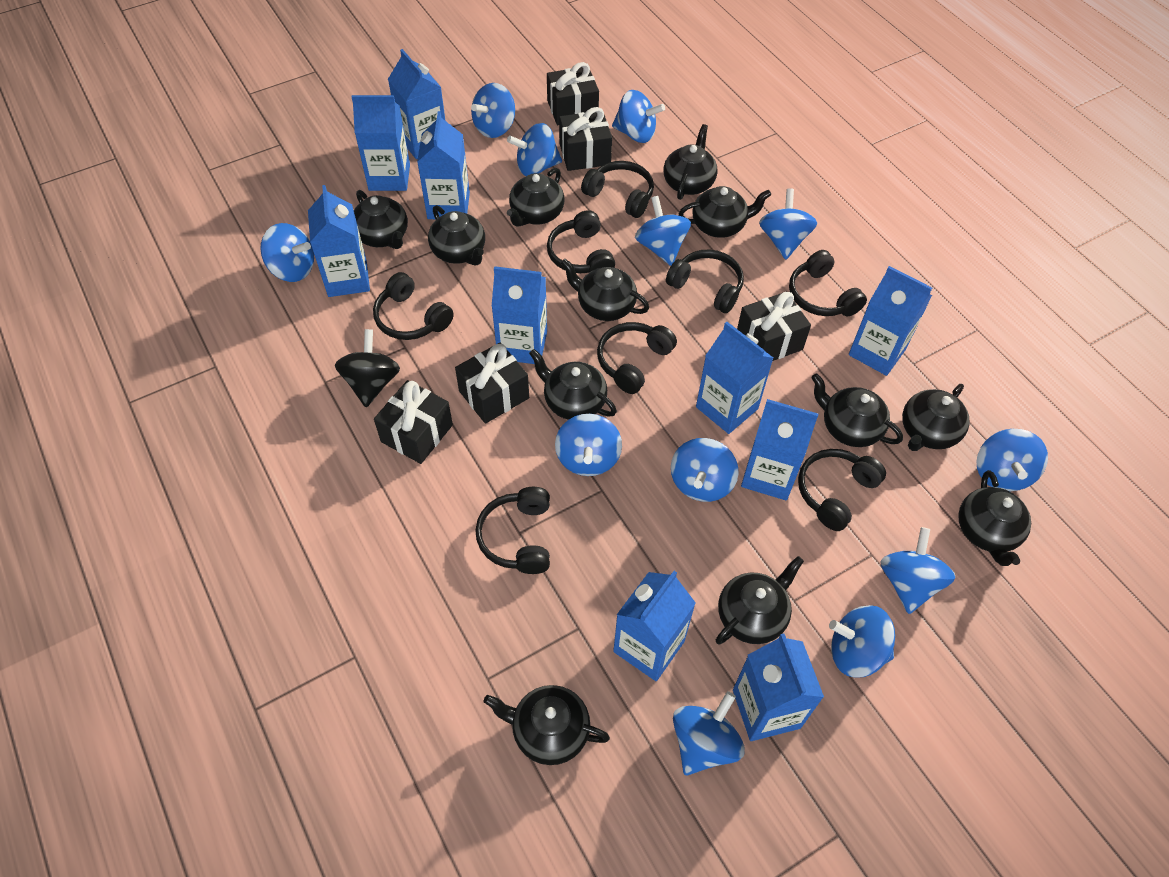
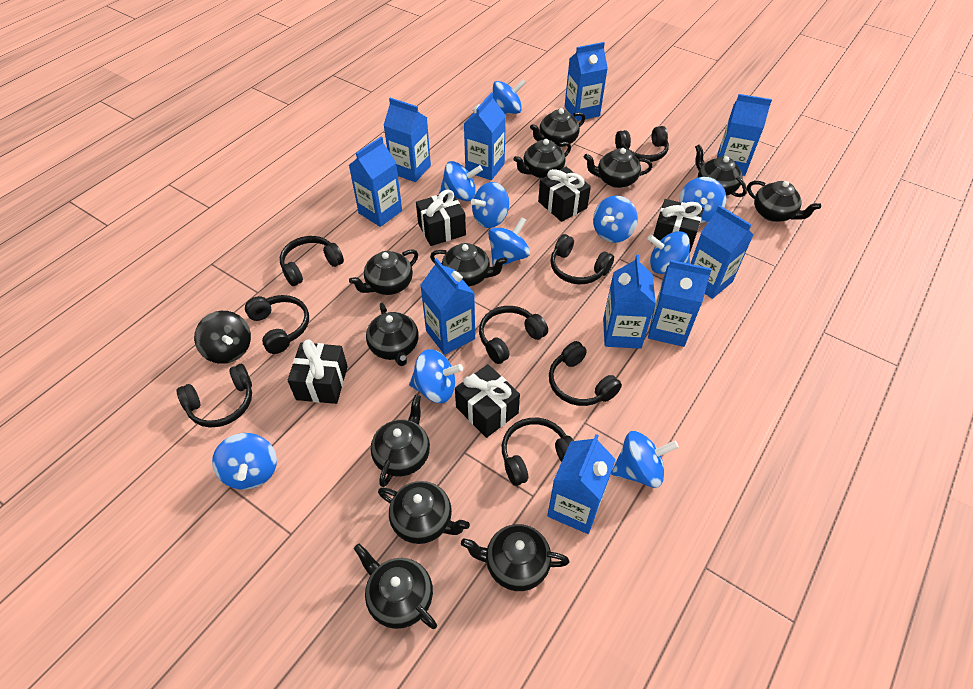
blue spinning top: [260,223,314,282] [471,83,515,138] [507,123,562,176] [555,414,622,476] [612,90,665,143] [635,196,691,266] [671,438,739,502] [673,691,745,775] [759,188,817,260] [829,605,895,677] [880,527,956,614] [976,429,1048,491] = 12 -> [212,433,277,490] [409,349,463,403] [439,161,483,201] [471,182,509,228] [488,217,530,266] [493,79,526,114] [593,196,638,243] [611,431,679,488] [647,231,690,274] [679,177,726,223] = 10

